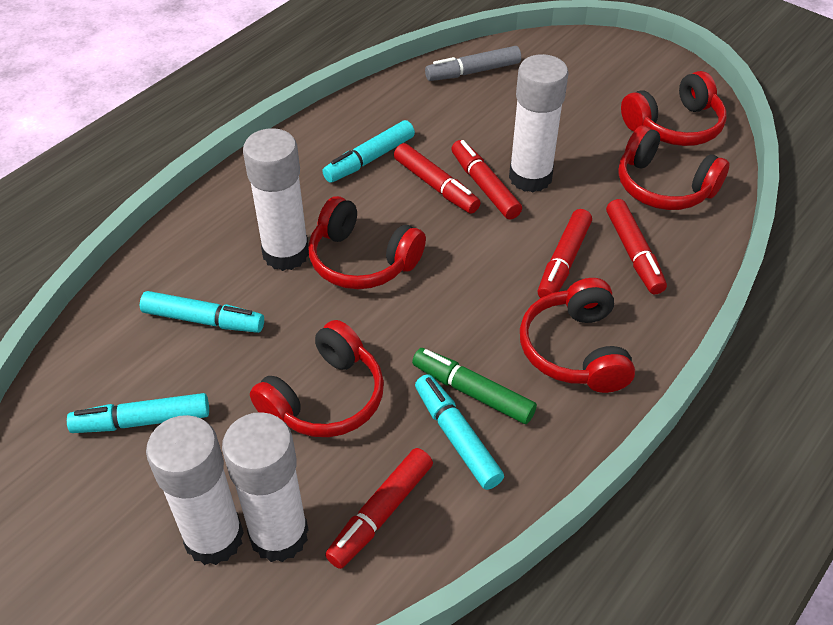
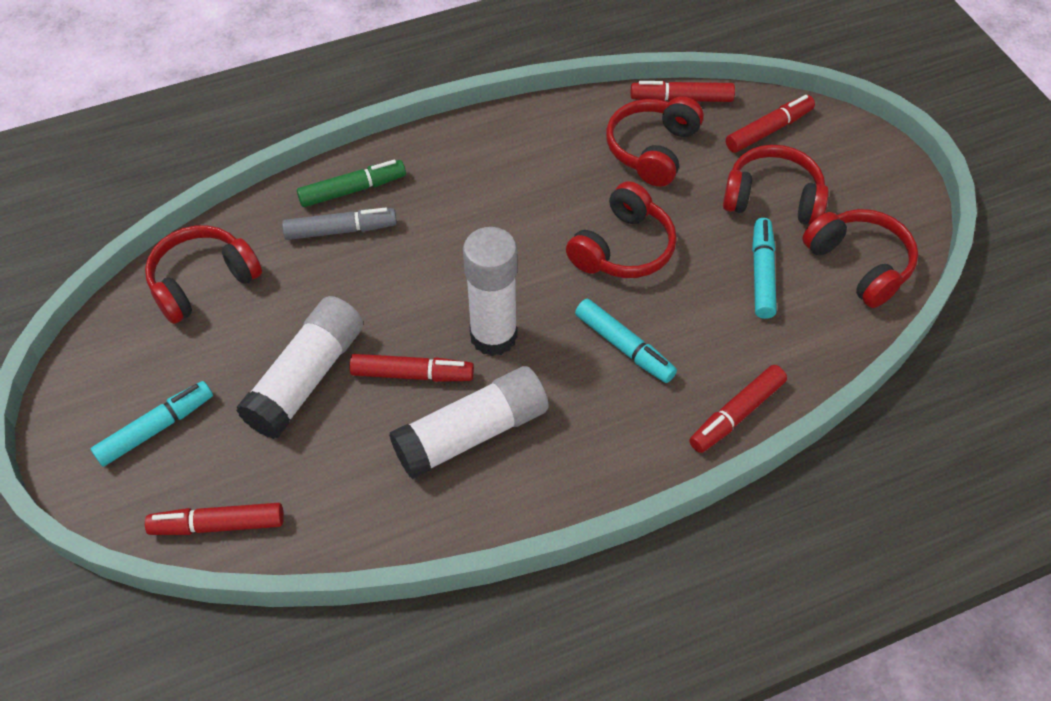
turquoise marker: [67,393,209,433] [140,291,264,333] [322,120,415,183] [415,374,504,490] = 4 -> [91,381,213,466] [575,299,677,383] [752,218,777,319] = 3
white glue stick: [146,415,244,565] [222,412,308,562] [243,128,309,271] [509,54,569,192] = 4 -> [236,296,363,439] [389,366,549,479] [463,227,518,356] = 3

